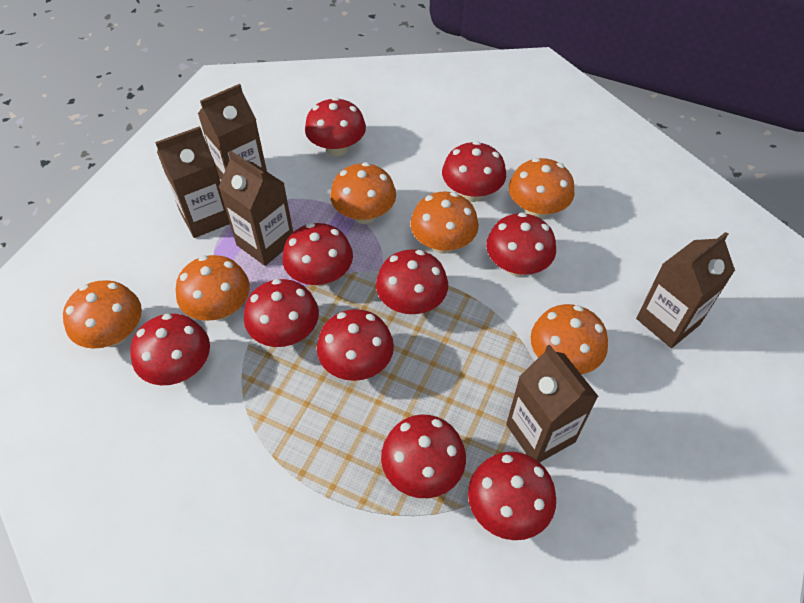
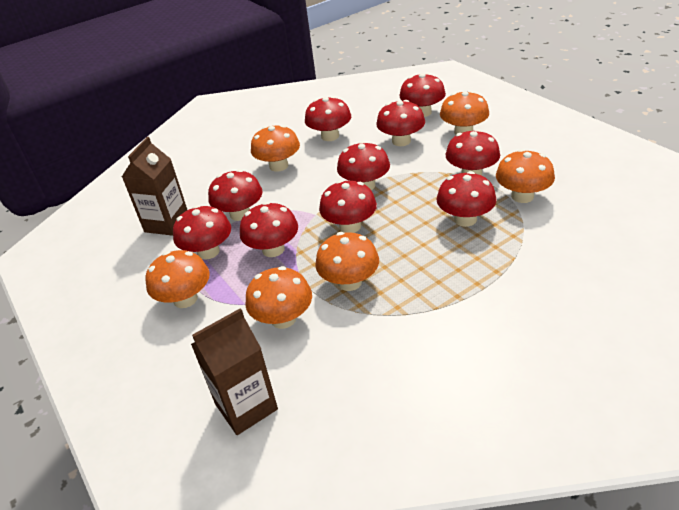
brown carton: [155,126,230,238] [198,84,267,180] [219,151,293,266] [506,345,599,462] [636,232,735,348] = 5 -> [122,137,187,236] [191,308,278,435] = 2

